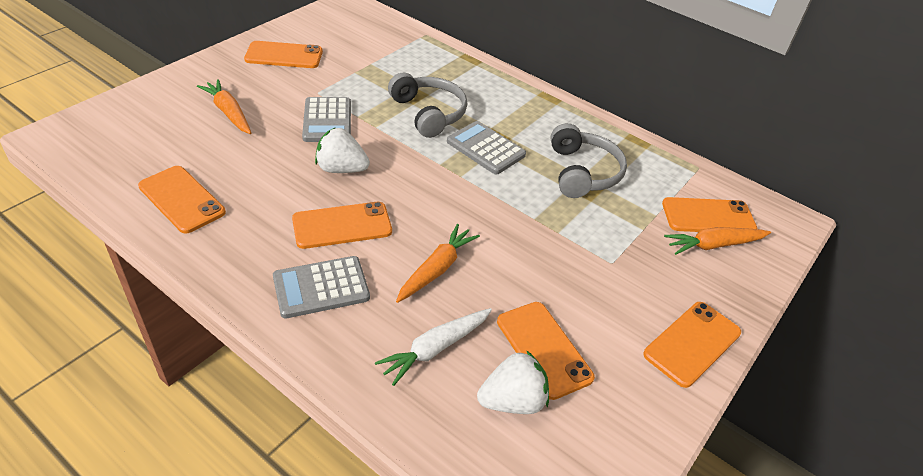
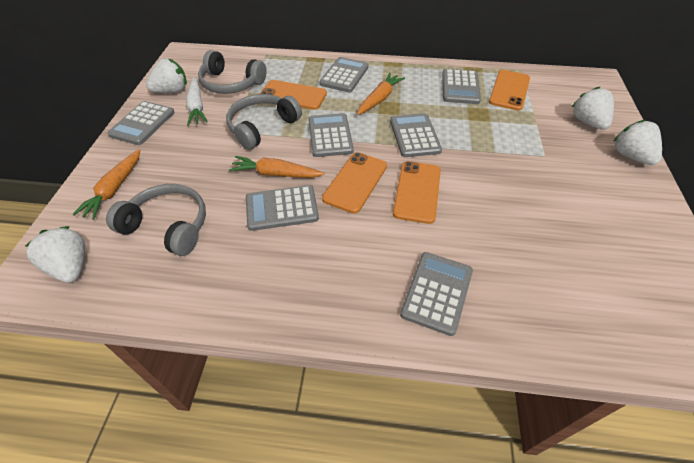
grey calculator: [273,256,370,318] [302,97,351,142] [447,121,526,174] = 3 -> [107,101,175,145] [246,185,319,231] [308,113,354,157] [319,57,369,92] [390,113,442,157] [400,252,473,336] [442,69,481,104] = 7
grey headphones: [388,73,467,138] [551,123,627,198] = 2 -> [106,184,206,256] [198,50,266,94] [226,94,302,150] = 3
orange phone: [138,166,226,233] [244,41,323,68] [292,202,392,249] [497,302,595,400] [643,302,741,388] [662,197,757,232] = 6 -> [260,80,327,110] [322,152,387,214] [393,161,441,224] [489,70,530,111] = 4
white strawberry: [315,127,370,173] [477,350,549,414] = 2 -> [25,226,85,283] [146,58,187,93] [572,87,614,130] [613,120,662,165] = 4

